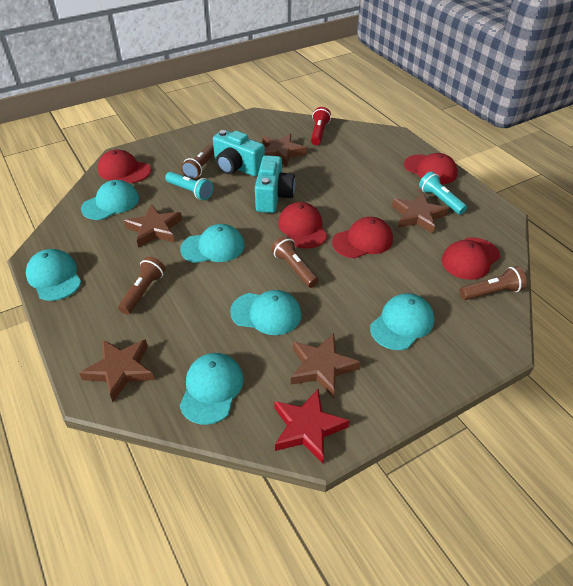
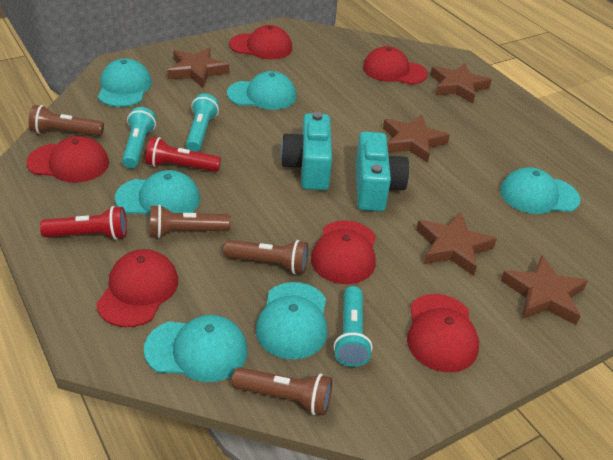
red cap: [97,149,151,183] [278,202,327,249] [332,217,393,258] [404,153,458,184] [442,237,500,280] = 5 -> [26,136,109,183] [96,249,178,327] [229,25,292,59] [311,220,376,284] [363,46,428,85] [407,294,479,372] = 6
red flashlight: [311,107,331,145] = 1 -> [40,206,127,240] [145,137,221,172] = 2
red star: [274,389,350,463] = 1 -> none = 0
turquoise flashlight: [165,172,213,200] [419,171,467,215] = 2 -> [122,107,156,168] [186,94,219,152] [334,286,373,367] = 3

